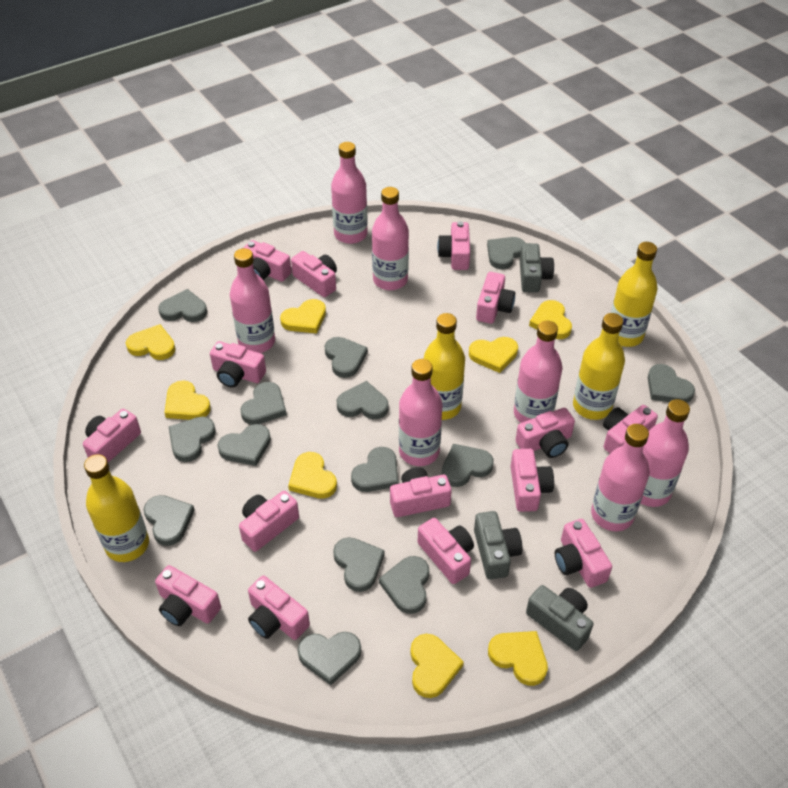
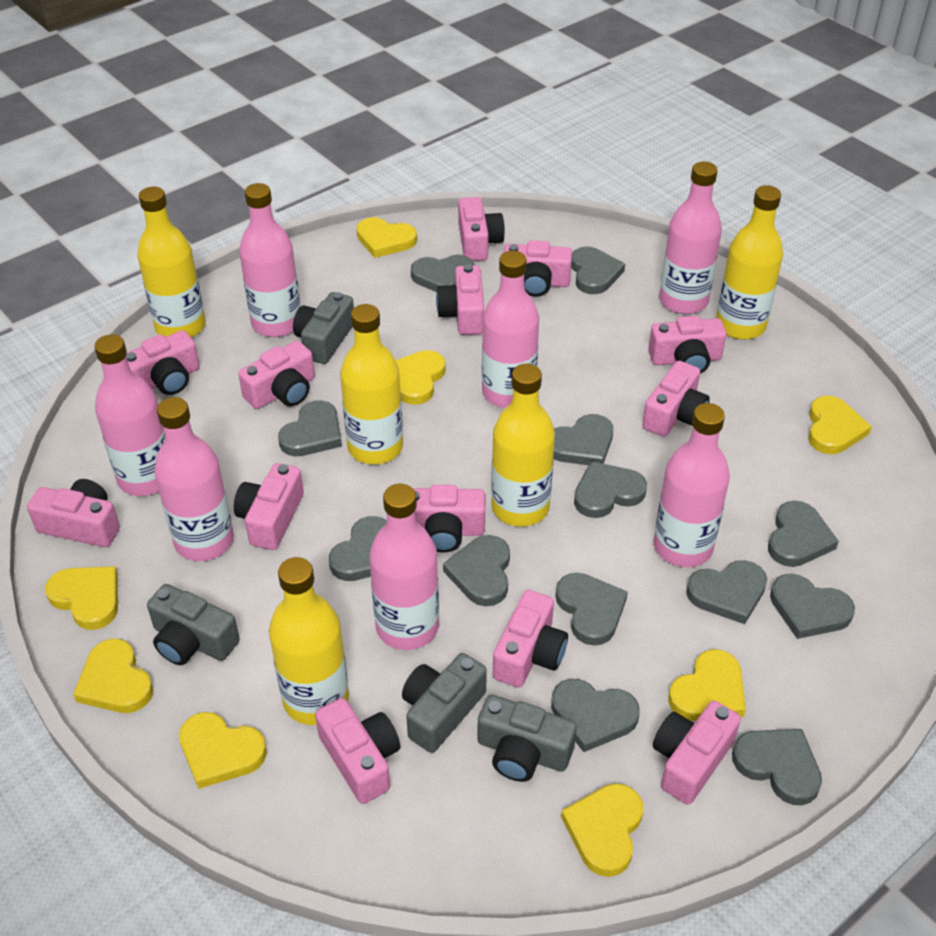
grey camera: [474,511,522,580] [520,243,554,293] [526,585,594,651] = 3 -> [147,584,240,665] [293,292,354,364] [402,653,487,753] [477,695,577,782] = 4
grey heart: [144,495,195,546] [158,289,207,322] [168,417,216,462] [217,424,271,466] [241,382,287,425] [298,632,361,685] [325,337,368,378] [333,537,385,592] [337,381,388,419] [351,447,398,492] [379,556,429,614] [442,444,494,487] [487,237,525,269] [648,364,695,403] = 14 -> [278,400,342,457] [329,516,387,581] [411,255,475,292] [443,535,510,606] [551,679,640,752] [553,414,613,465] [555,573,628,646] [571,246,625,294] [574,461,647,518] [686,560,767,624] [732,729,822,805] [768,501,839,567] [770,574,855,639] = 13
pink camera: [83,409,141,463] [155,565,221,626] [210,341,266,387] [239,491,299,552] [243,240,292,282] [248,576,310,640] [291,251,337,297] [390,467,452,517] [418,518,474,584] [437,221,470,270] [476,272,515,324] [510,449,554,512] [516,408,575,458] [555,519,612,588] [603,405,658,454] = 15 -> [27,479,120,547] [126,330,200,395] [234,463,304,550] [238,341,315,409] [315,698,400,804] [413,485,485,553] [436,264,484,335] [458,197,505,261] [493,590,568,688] [504,240,572,297] [642,361,710,437] [648,316,726,374] [653,701,741,805] = 13
yellow bottle: [84,454,149,562] [424,313,465,420] [573,313,625,420] [611,242,657,347] = 4 -> [137,187,206,338] [269,557,349,725] [340,304,403,464] [491,364,555,527] [716,185,783,340] = 5

